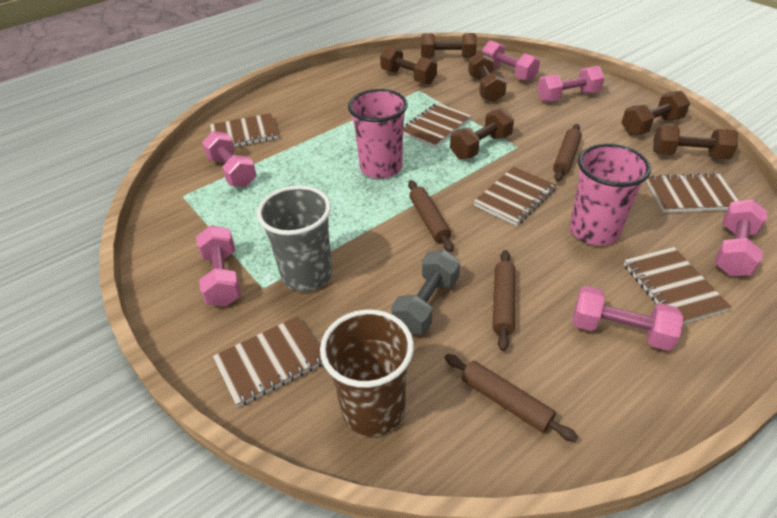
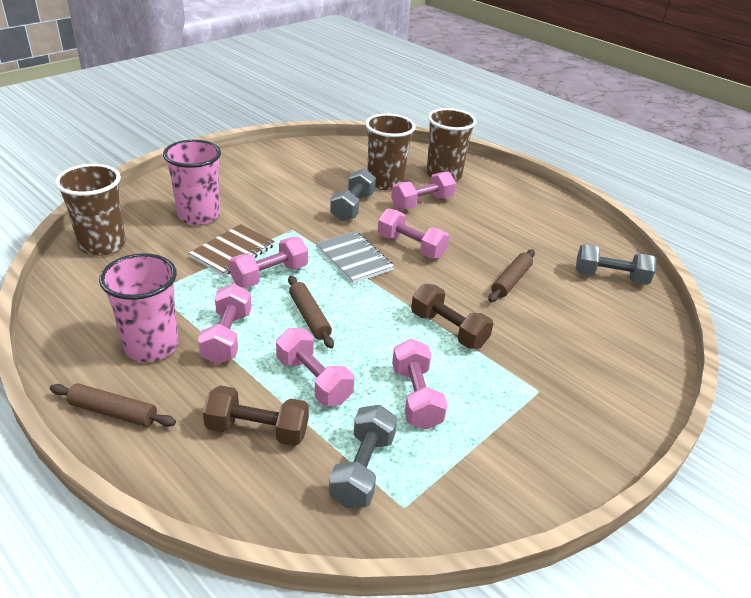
brown cup: [320,310,414,436] = 1 -> [55,164,126,256] [365,114,415,190] [426,108,476,181] = 3
brown dumbbell: [380,46,437,85] [421,33,477,58] [450,108,514,159] [468,51,507,102] [622,91,690,135] [653,125,738,160] = 6 -> [203,385,309,446] [411,284,493,349] = 2
brown notebook: [210,113,278,147] [213,316,323,407] [403,103,471,148] [473,167,556,226] [624,247,731,324] [647,173,739,212] = 6 -> [189,224,275,276] = 1
brown rolling pin: [408,180,454,252] [445,354,578,442] [492,250,515,351] [553,124,582,182] = 4 -> [50,383,176,427] [288,276,334,349] [488,249,535,302] = 3
grey cup: [257,185,332,292] = 1 -> none = 0
grey dumbbell: [391,250,460,334] = 1 -> [329,405,397,508] [330,169,376,221] [576,244,656,285] = 3
grey notebook: none = 0 -> [316,231,394,284] = 1

